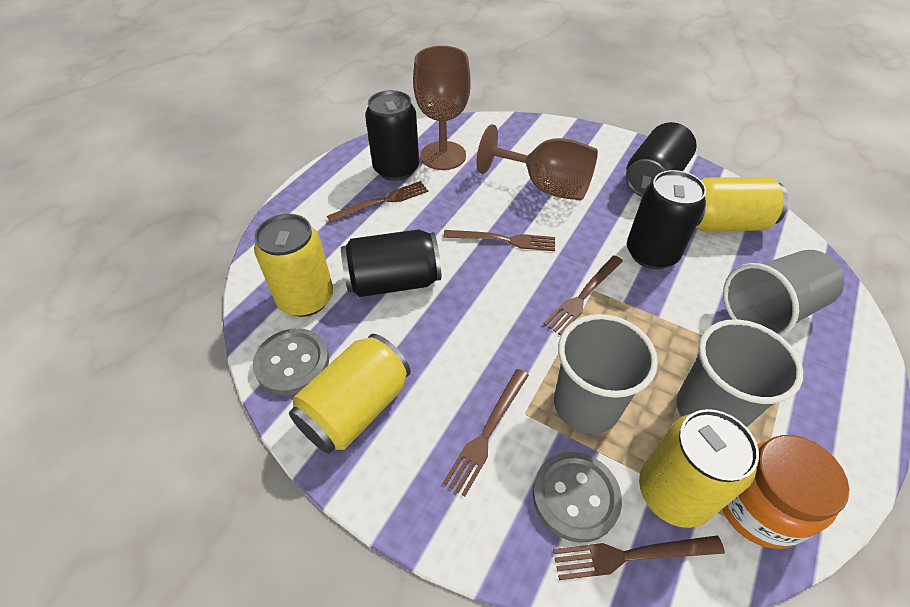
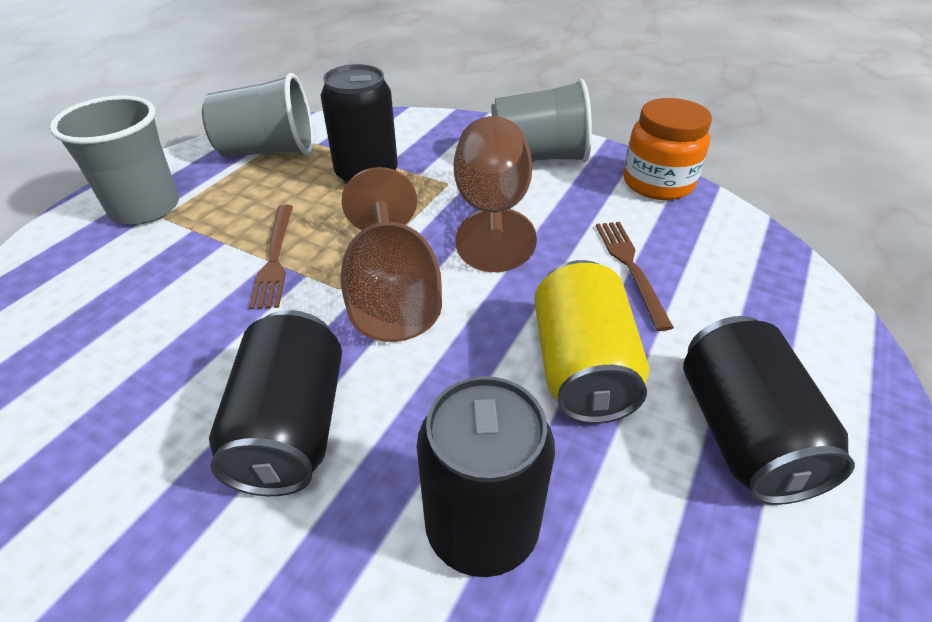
brown fork: [327,181,428,223] [443,230,555,251] [443,369,529,496] [543,255,623,336] [553,535,725,580] = 5 -> [249,204,293,310] [596,222,674,331] = 2
grey button: [253,328,329,395] [533,452,622,543] = 2 -> none = 0
yellow can: [254,214,333,317] [289,334,411,454] [639,409,759,528] [696,177,788,231] = 4 -> [534,260,649,424] = 1

